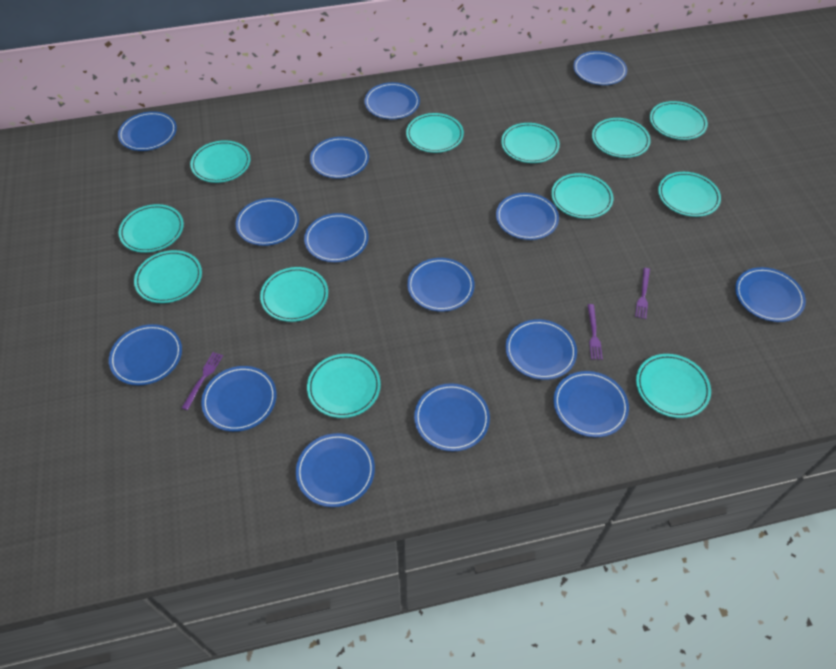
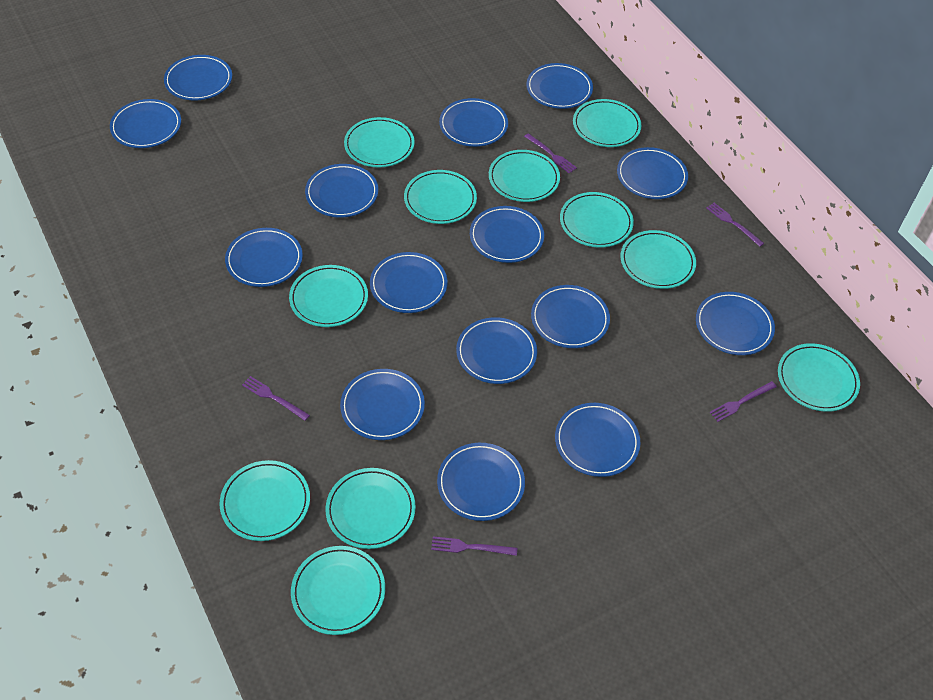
purple fork: [182,352,223,410] [588,304,603,360] [635,268,650,319] = 3 -> [242,376,310,421] [431,536,517,556] [524,133,577,174] [706,203,764,247] [710,381,777,422] = 5
turquoise plate: [119,204,184,253] [134,250,202,303] [190,140,251,183] [260,267,328,322] [307,354,381,418] [406,113,464,153] [501,123,560,163] [551,173,613,219] [592,118,651,158] [636,354,711,418] [650,101,708,140] [658,172,721,217] = 12 -> [219,460,310,541] [289,265,368,327] [291,546,385,635] [325,468,416,549] [344,117,415,167] [404,170,477,224] [489,150,560,202] [560,192,634,248] [573,99,641,147] [621,230,696,289] [778,343,860,412] = 11

